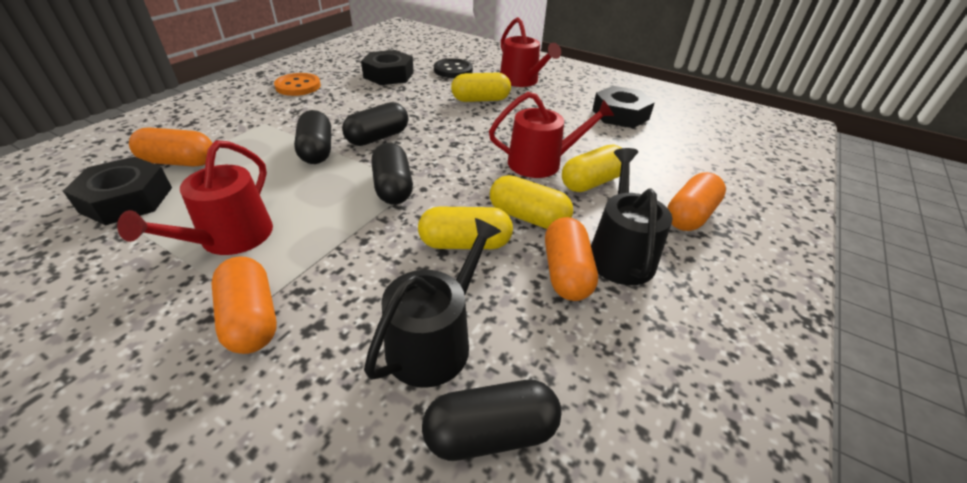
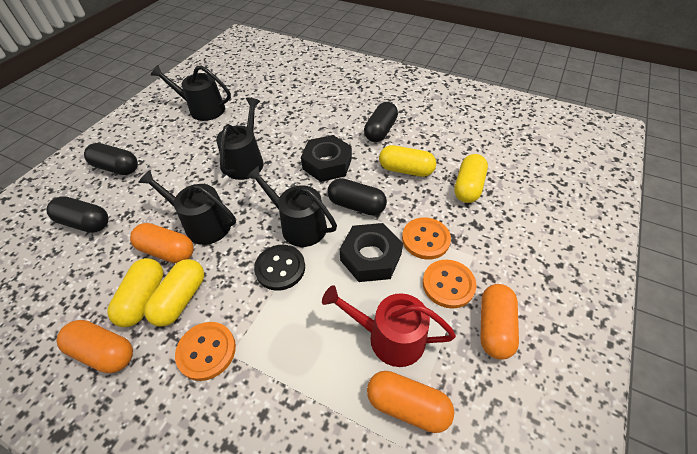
black nut: [63,157,172,225] [361,50,414,85] [592,86,655,128] = 3 -> [301,135,352,182] [340,223,403,282] = 2
black watering can: [364,218,501,388] [591,148,672,285] = 2 -> [138,170,236,245] [151,65,231,121] [216,98,264,180] [246,166,337,247] = 4
orange button: [274,73,321,96] = 1 -> [175,322,236,381] [402,217,451,260] [423,260,476,308] = 3
red watering can: [117,140,273,255] [489,92,614,178] [500,17,561,87] = 3 -> [322,285,456,367] = 1

